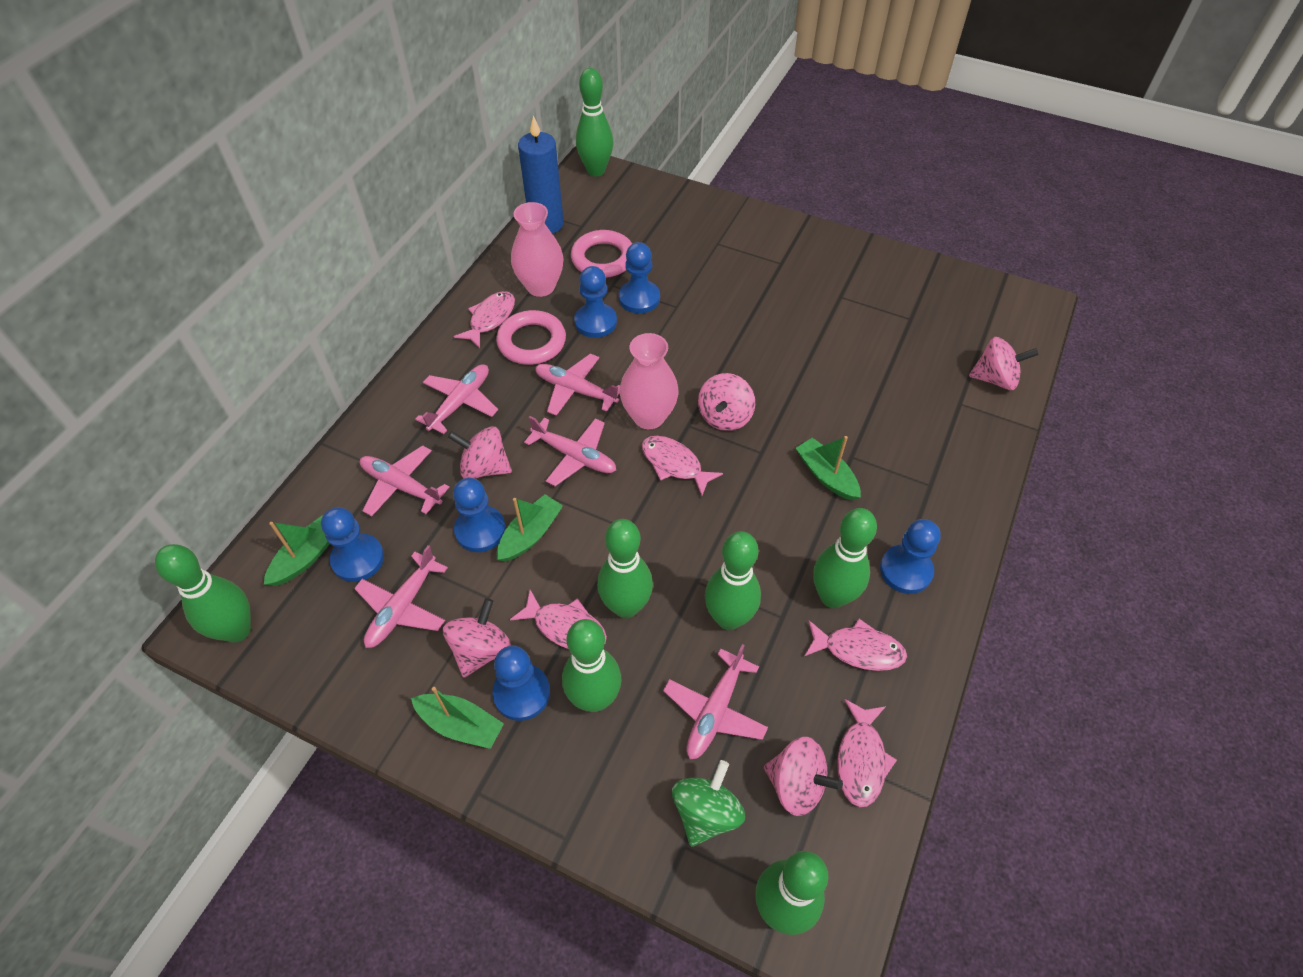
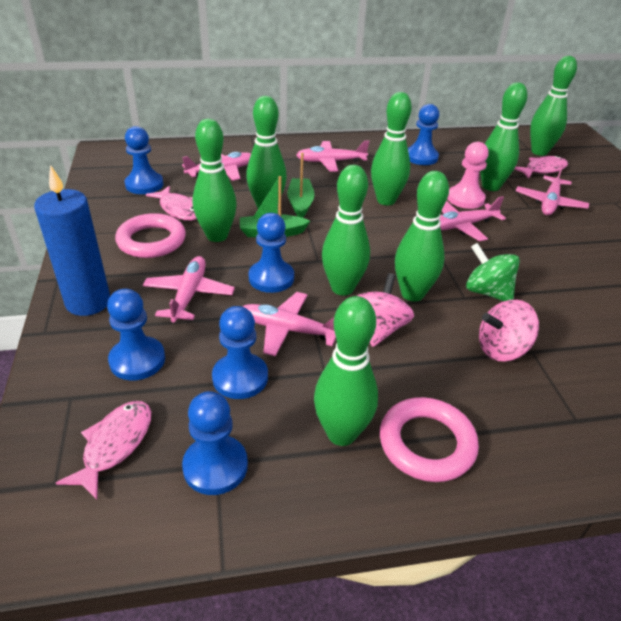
green boat: [264,516,330,586] [411,687,504,749] [497,494,563,562] [796,436,861,501] = 4 -> [240,176,310,237] [287,153,315,218] = 2
green bowling pin: [155,544,251,642] [562,619,622,712] [576,68,613,176] [597,519,653,618] [705,531,761,630] [755,851,828,935] [813,508,877,608] = 7 -> [193,119,237,242] [246,96,287,209] [314,296,378,446] [322,165,370,296] [371,92,412,205] [395,171,449,302] [480,82,527,191] [530,56,577,156] = 8
pink fish: [454,291,515,348] [510,590,607,649] [642,436,723,496] [805,619,907,671] [838,699,897,807] = 5 -> [56,401,151,500] [146,186,197,221] [515,156,568,179] = 3
pink pawn: none = 0 -> [447,142,489,209] = 1
pink spinning top: [443,598,511,677] [448,426,512,479] [698,373,755,431] [764,737,843,816] [969,337,1039,390] = 5 -> [357,273,414,347] [479,300,539,361] = 2
pink vase: [511,202,564,297] [620,333,679,429] = 2 -> none = 0

